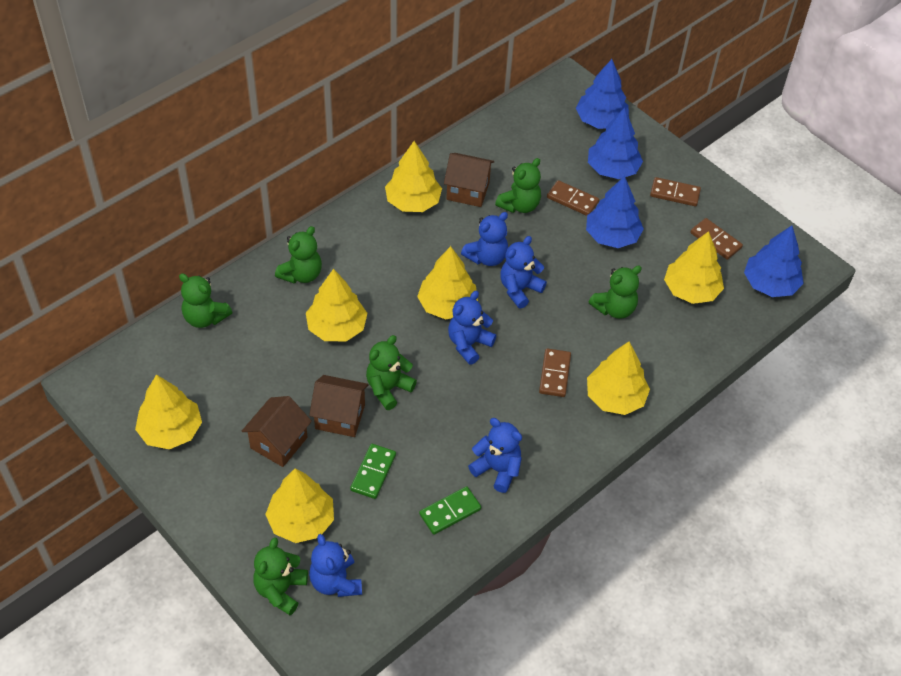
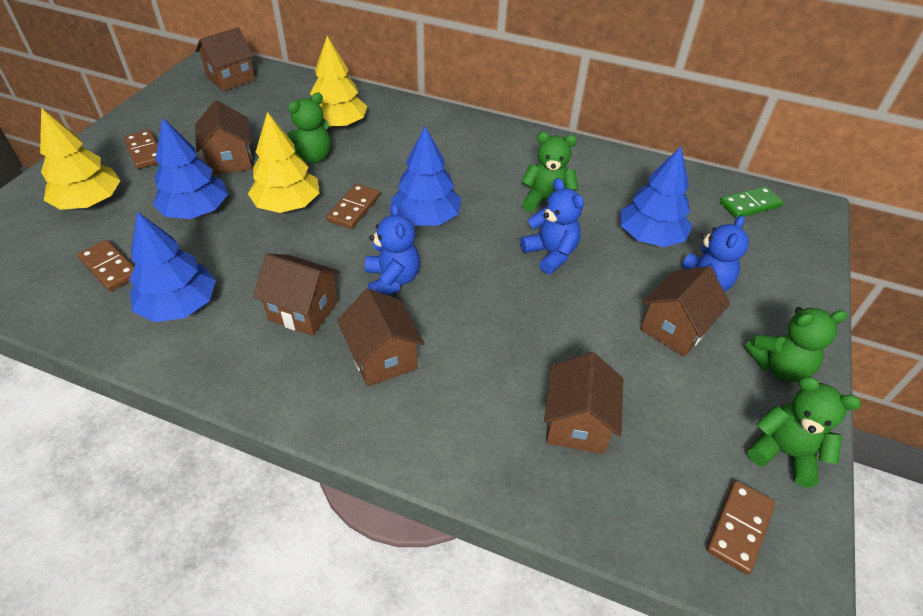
blue teddy bear: [309,534,362,597] [448,291,496,365] [461,212,508,266] [468,418,522,493] [500,236,547,308] = 5 -> [365,203,420,295] [520,178,584,274] [681,215,749,292] = 3
brown house: [242,396,312,467] [309,375,368,437] [444,153,494,207] = 3 -> [195,27,255,91] [195,100,252,175] [253,253,340,336] [337,289,425,387] [544,352,623,454] [641,266,730,357] = 6
green domino: [350,444,396,499] [419,486,481,535] = 2 -> [720,186,783,218] = 1
green teddy bear: [179,273,232,328] [253,537,308,615] [275,226,322,284] [366,335,417,410] [495,158,541,213] [589,266,642,319] = 6 -> [286,93,331,164] [521,132,578,212] [744,307,848,382] [747,377,861,487] = 4
yellow tree: [135,374,202,449] [265,468,334,543] [306,269,368,341] [385,141,442,212] [417,246,478,320] [587,342,650,415] [664,231,724,304] = 7 -> [40,108,121,210] [248,112,319,213] [310,36,367,128] = 3

